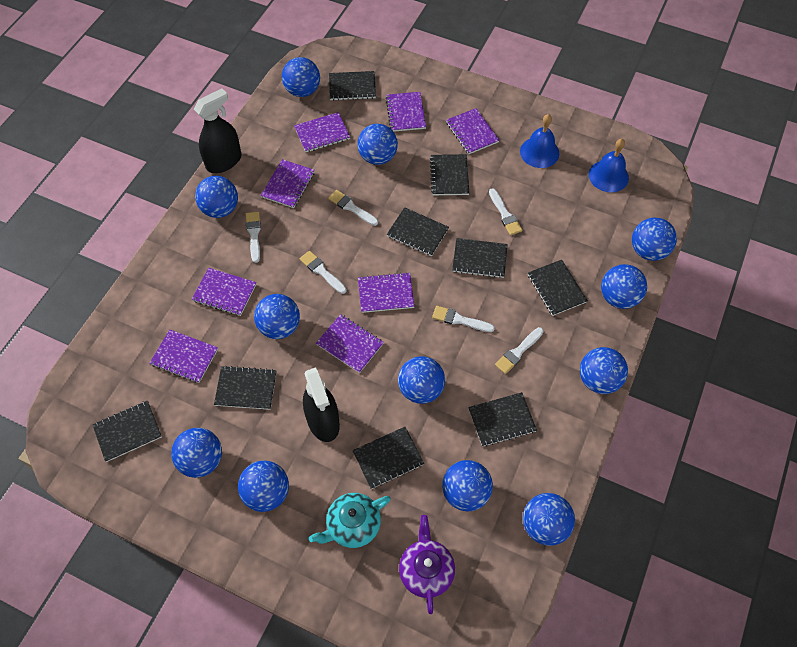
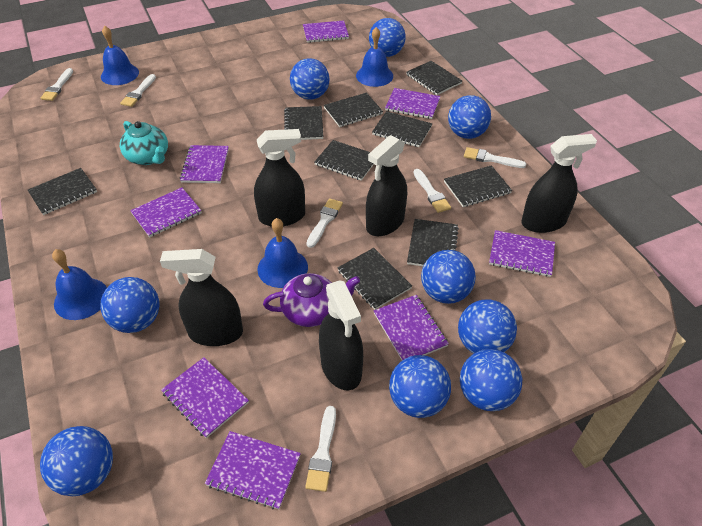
black spray bottle: [194,89,242,173] [303,367,340,442] = 2 -> [160,249,243,346] [254,129,305,226] [319,280,363,391] [366,135,407,236] [521,134,597,233] = 5
blue ball: [171,428,222,478] [195,176,238,218] [238,461,289,512] [254,294,300,339] [282,57,320,97] [357,124,398,165] [398,356,445,404] [442,460,493,512] [523,493,575,546] [580,347,628,394] [601,264,647,309] [632,217,677,261] = 12 -> [40,426,113,496] [100,277,159,333] [290,58,330,100] [369,18,405,57] [389,355,451,418] [421,250,476,304] [448,95,491,139] [458,300,517,353] [460,349,522,411] = 9
blue bell: [520,114,559,168] [589,139,629,192] = 2 -> [52,249,107,320] [101,26,139,85] [257,218,308,288] [356,27,393,87] = 4

